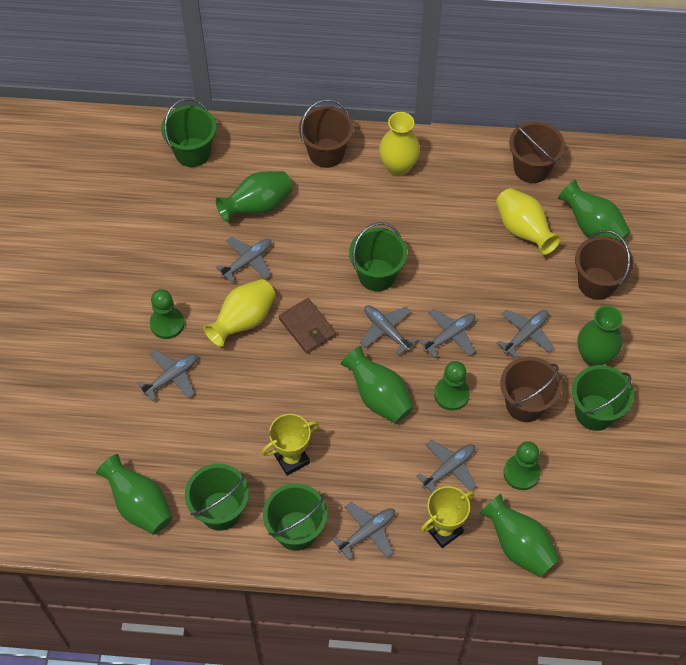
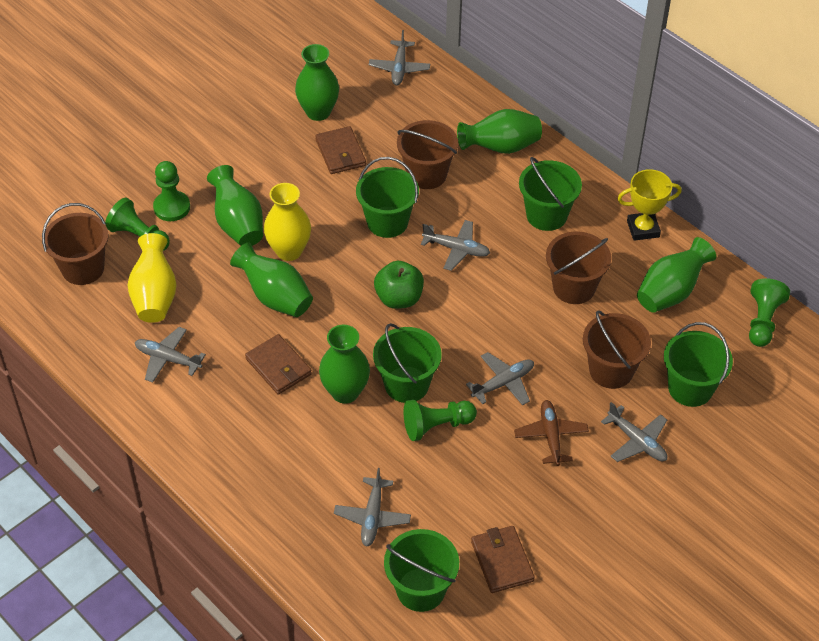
brown plane: none = 0 -> [514,400,589,466] = 1
brown wallet: [279,298,336,354] = 1 -> [245,334,312,395] [315,126,366,174] [471,526,535,593] = 3
green apple: none = 0 -> [374,261,424,309] = 1
green pawn: [150,289,185,339] [434,361,470,411] [503,441,541,490] = 3 -> [105,198,170,251] [153,161,190,221] [404,400,477,441] [749,278,790,347] = 4
grey plane: [137,350,198,401] [216,237,271,283] [332,502,395,560] [360,305,417,355] [416,440,476,493] [418,309,475,358] [497,310,554,359] = 7 -> [135,327,206,383] [334,468,411,547] [369,30,430,85] [421,220,490,271] [466,352,534,405] [601,402,667,462] = 6
yellow trophy: [261,414,319,476] [421,486,474,548] = 2 -> [618,169,682,241] = 1
yellow vase: [204,279,276,347] [379,112,420,176] [496,188,561,255] = 3 -> [128,233,177,323] [264,183,311,261] = 2

